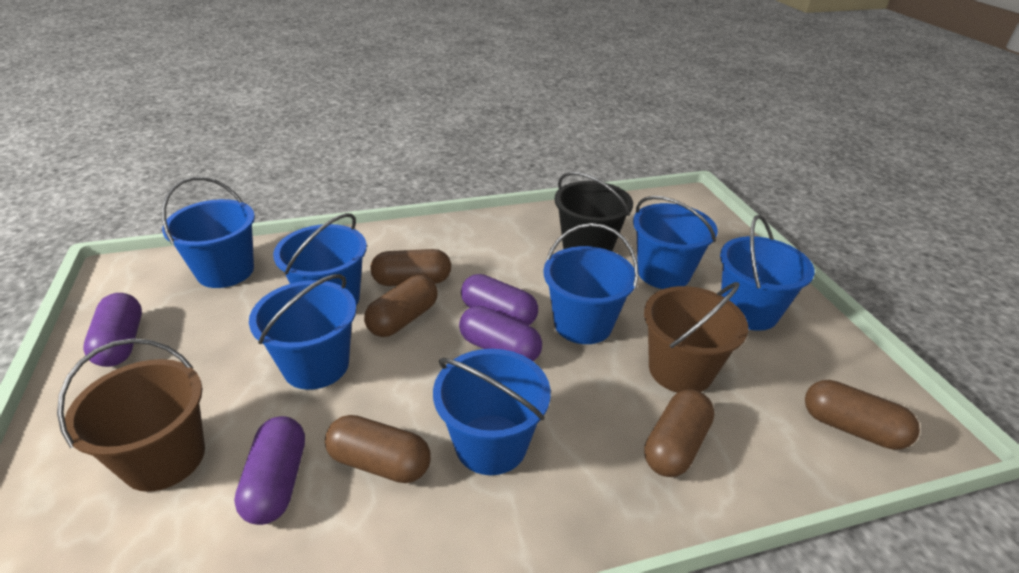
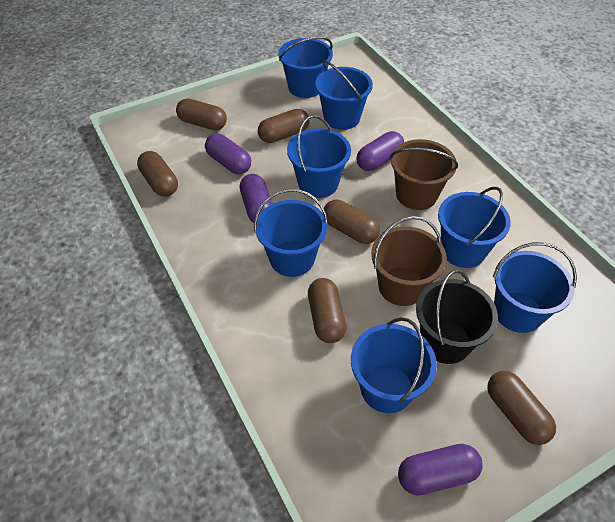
brown capsule: [325,415,431,483] [364,275,438,337] [370,249,451,286] [644,389,715,477] [805,380,920,450] = 5 -> [137,151,178,197] [176,98,227,130] [258,109,310,143] [308,278,346,343] [323,200,380,244] [487,371,556,445] = 6

